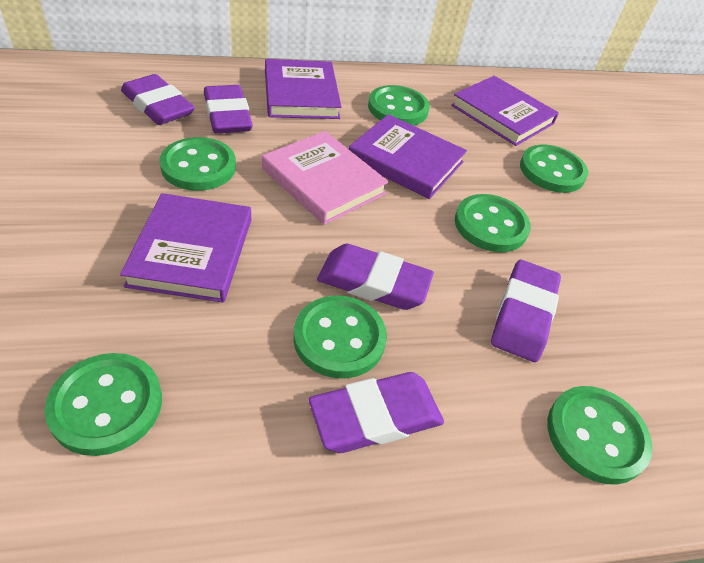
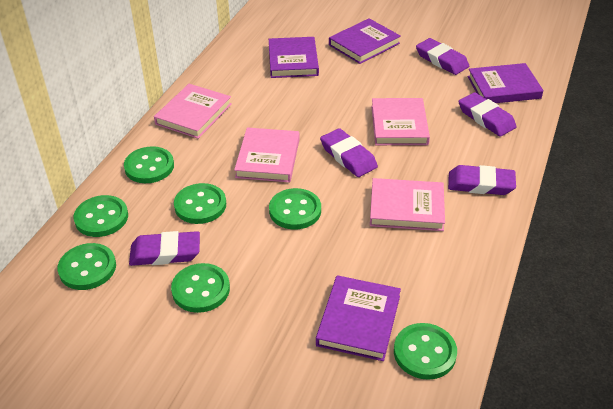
pink book: [262,131,389,225] = 1 -> [154,84,232,139] [234,127,300,182] [370,178,445,231] [371,98,430,145] = 4

